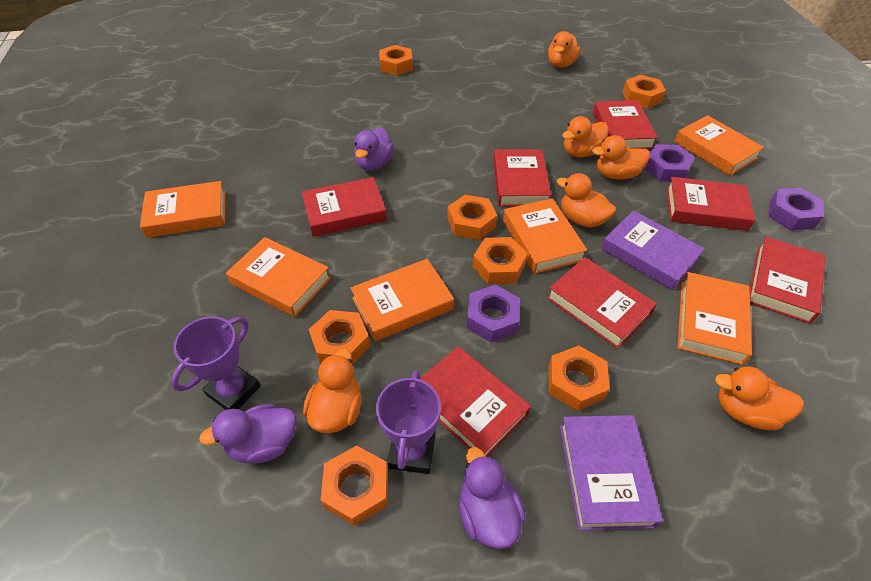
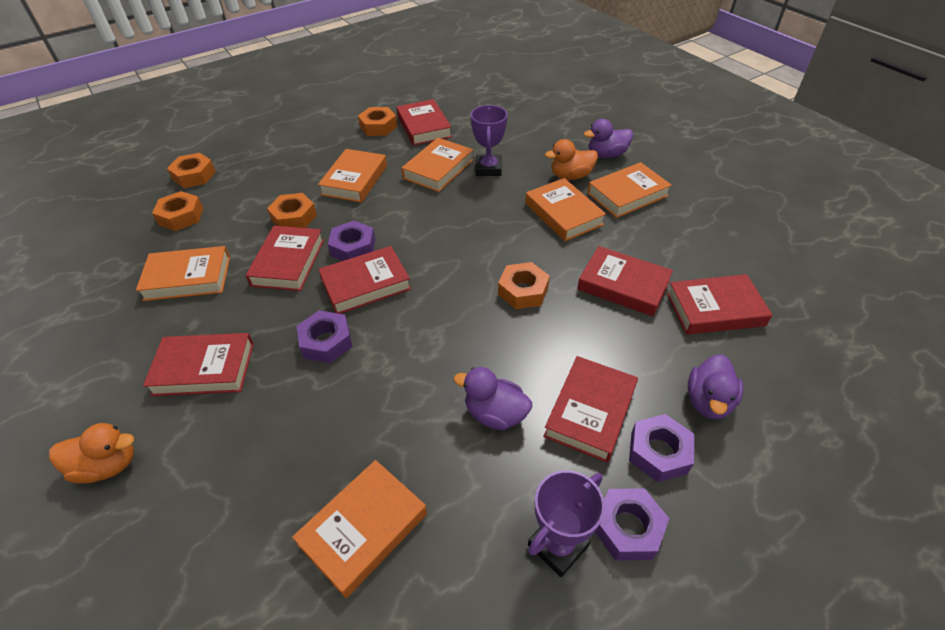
orange duck: [303,349,362,433] [548,31,581,68] [557,173,616,228] [562,116,608,157] [592,135,650,179] [715,366,804,430] = 6 -> [49,423,134,483] [545,139,598,180] = 2
orange nut: [309,310,370,365] [321,445,388,526] [379,45,413,76] [447,195,497,240] [473,237,528,284] [549,345,610,411] [623,75,666,108] = 7 -> [152,191,204,231] [167,153,216,188] [267,193,317,228] [358,107,397,136] [498,262,550,309] = 5
purple book: [560,415,663,530] [601,211,705,290] = 2 -> none = 0
purple nut: [467,285,520,342] [644,144,695,182] [768,188,824,231] = 3 -> [297,310,352,363] [328,221,375,261] [595,488,669,560] [629,414,694,482] = 4

